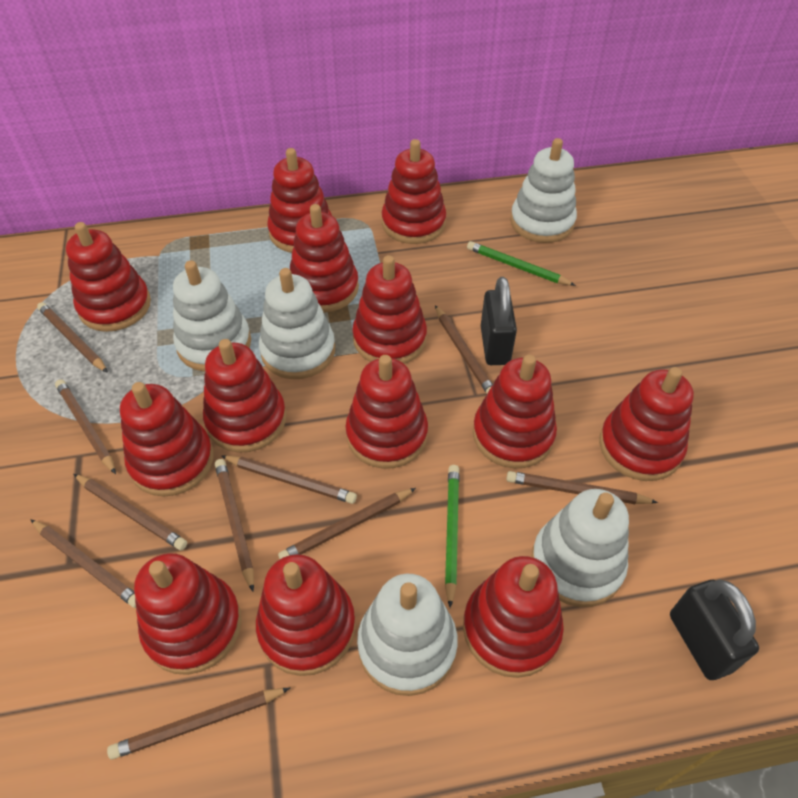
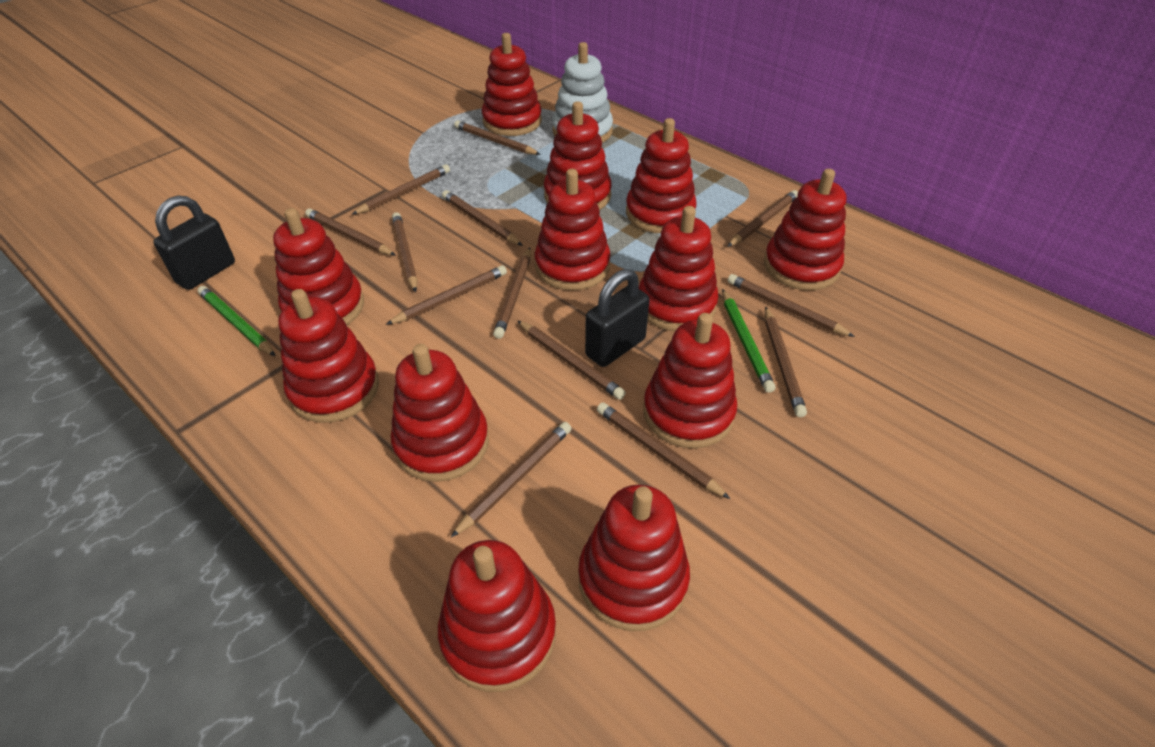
brown pencil: [30,519,136,608] [37,302,108,373] [55,379,116,474] [74,474,187,550] [107,688,290,760] [215,459,254,592] [221,455,357,504] [278,488,416,559] [435,305,493,394] [506,471,658,504] = 10 -> [305,208,396,256] [352,164,450,214] [386,265,507,325] [392,212,417,292] [442,190,523,246] [451,422,572,537] [454,120,541,155] [493,247,531,339] [517,320,626,400] [597,402,730,499] [727,190,798,247] [728,274,855,337] [765,306,807,417] = 13
red stacking toy: [66,222,151,332] [120,382,214,497] [134,553,242,675] [203,339,286,453] [256,554,355,676] [267,148,332,253] [290,204,359,313] [345,355,428,469] [352,255,427,364] [382,139,446,244] [463,556,564,678] [473,355,557,468] [599,367,694,481] = 13 -> [273,208,364,325] [278,289,379,423] [391,344,489,482] [438,540,556,692] [482,33,542,136] [535,169,610,290] [544,101,612,210] [578,485,690,631] [626,118,697,234] [639,206,719,331] [643,313,737,448] [764,169,846,290] = 12
white stacking toy: [173,260,251,371] [259,268,335,379] [357,574,458,696] [510,138,577,243] [531,489,629,607] = 5 -> [552,42,613,143] = 1

